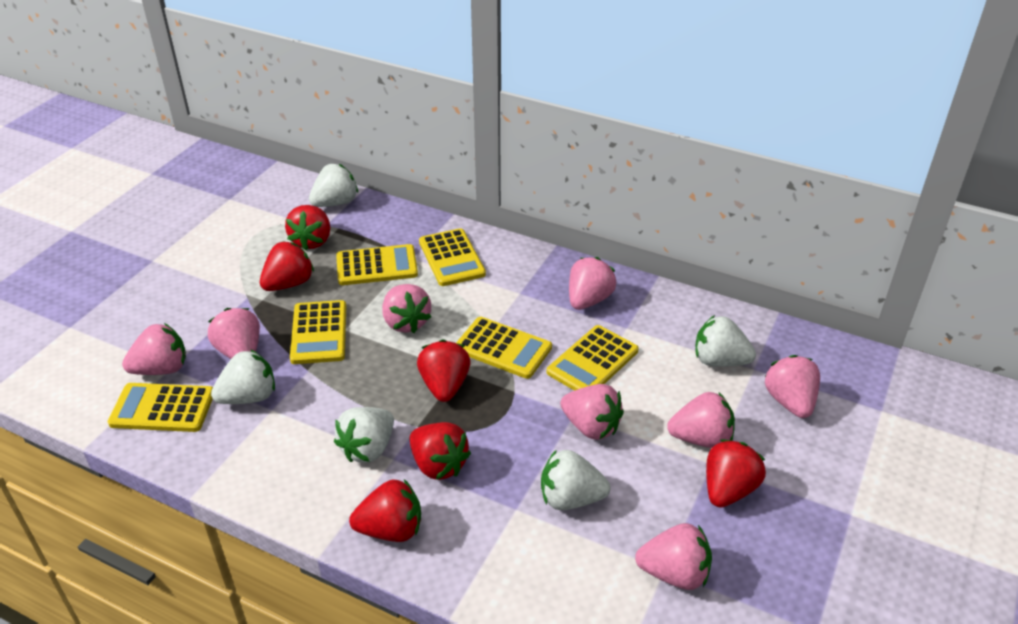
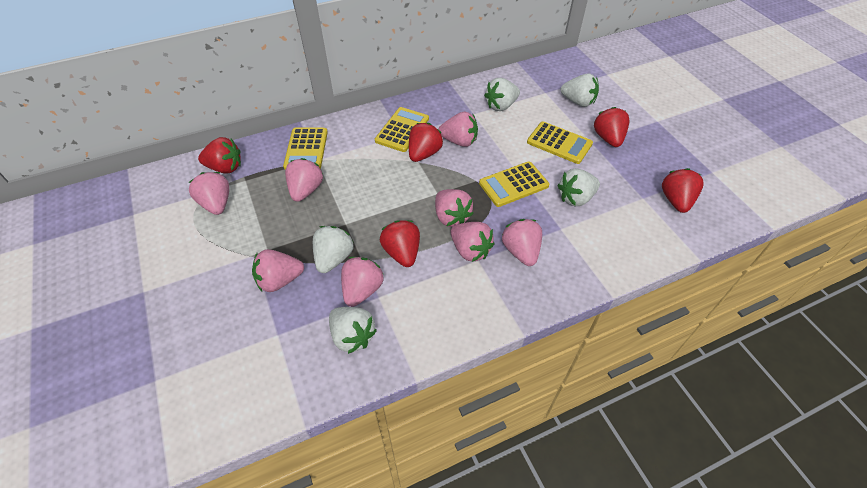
red strawberry: [260,241,314,291] [285,205,330,250] [349,479,421,542] [410,422,471,480] [417,339,471,402] [706,439,766,508] = 6 -> [198,137,241,173] [380,220,420,267] [409,123,443,162] [594,107,629,147] [662,168,704,213] = 5
yellow calculator: [108,383,213,432] [290,300,346,364] [336,244,418,285] [419,228,486,286] [456,317,552,379] [547,325,639,391] = 6 -> [283,128,328,170] [375,107,429,152] [479,161,549,207] [527,121,593,164] = 4

